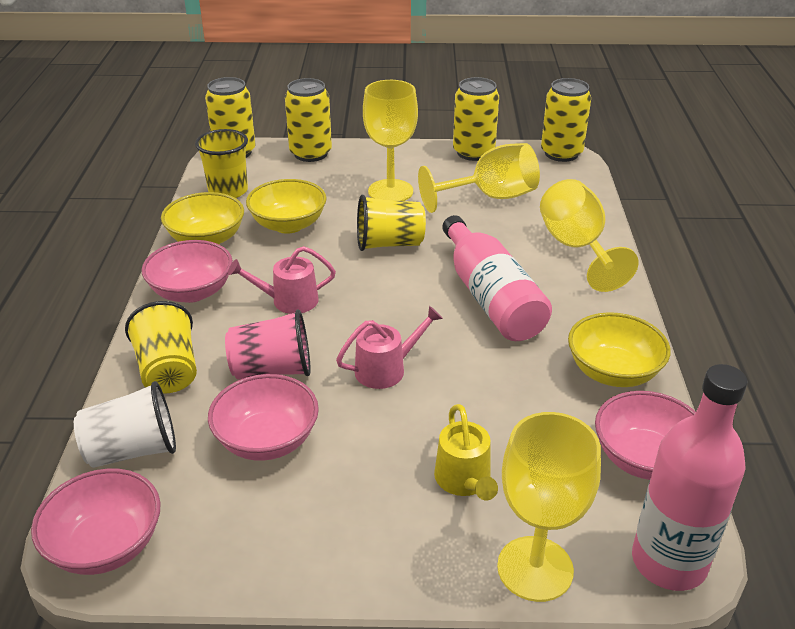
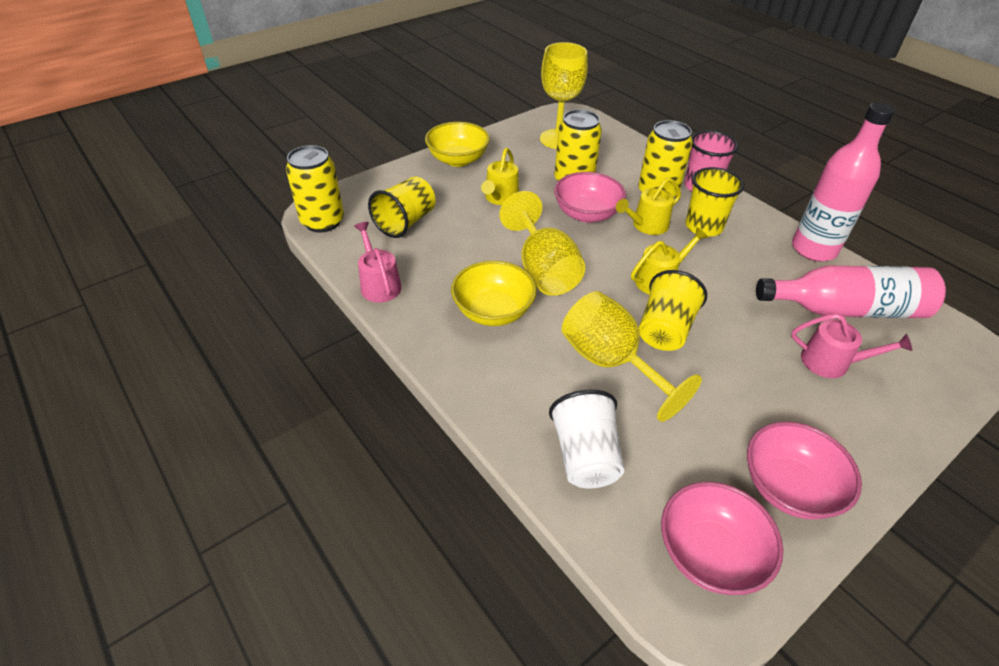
pink bowl: [31,469,161,575] [142,240,233,303] [208,374,319,461] [595,391,696,480] = 4 -> [554,172,626,223] [661,482,783,595] [747,421,862,520] = 3
yellow bowl: [161,192,244,244] [246,179,327,234] [568,312,671,387] = 3 -> [425,122,490,167] [451,261,537,326] = 2
yellow can: [205,77,255,158] [285,78,332,162] [453,77,499,161] [541,78,591,162] = 4 -> [286,145,344,232] [554,109,602,181] [638,120,693,197] = 3
yellow goblet: [363,80,418,201] [418,143,540,213] [497,412,601,602] [540,179,638,292] = 4 -> [499,191,585,296] [540,42,588,149] [562,291,702,422] = 3
yellow watering can: [434,404,498,500] = 1 -> [481,148,519,205] [616,178,681,235] [631,227,708,295] = 3

